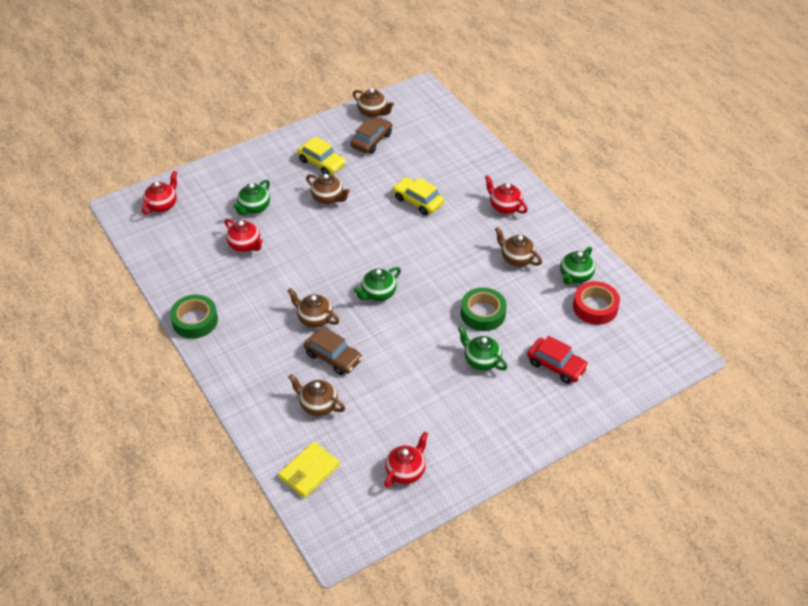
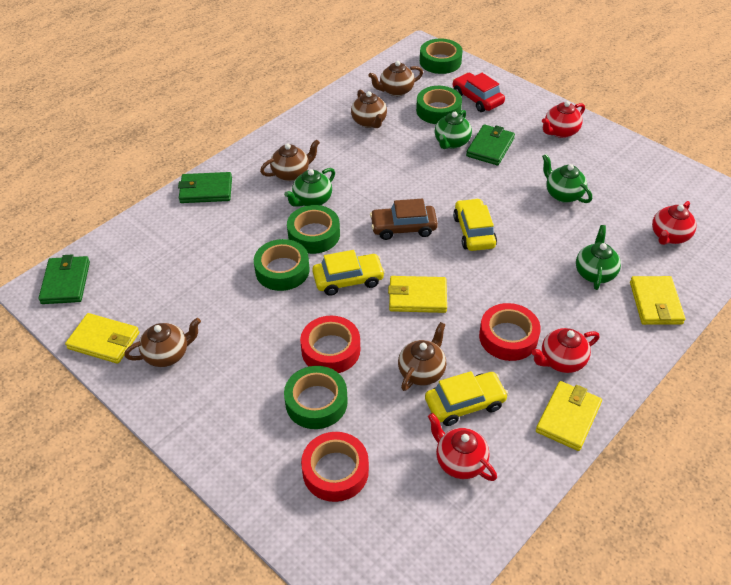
brown car: [304,327,362,375] [351,116,392,154] = 2 -> [370,199,438,240] = 1
green tape: [170,295,218,339] [461,287,507,331] = 2 -> [254,239,310,291] [284,366,348,429] [287,205,340,254] [416,86,462,124] [420,38,462,74] = 5
green wallet: none = 0 -> [38,254,90,304] [178,172,232,203] [466,124,515,166] = 3
red tape: [573,281,620,325] = 1 -> [300,316,360,373] [301,432,369,502] [479,303,541,361] = 3
yellow car: [297,136,346,174] [393,177,444,215] = 2 -> [312,250,385,296] [425,371,508,426] [453,198,497,251] = 3
yellow wallet: [278,442,340,498] = 1 -> [65,313,139,364] [388,276,447,313] [536,381,602,451] [630,276,685,325] = 4

